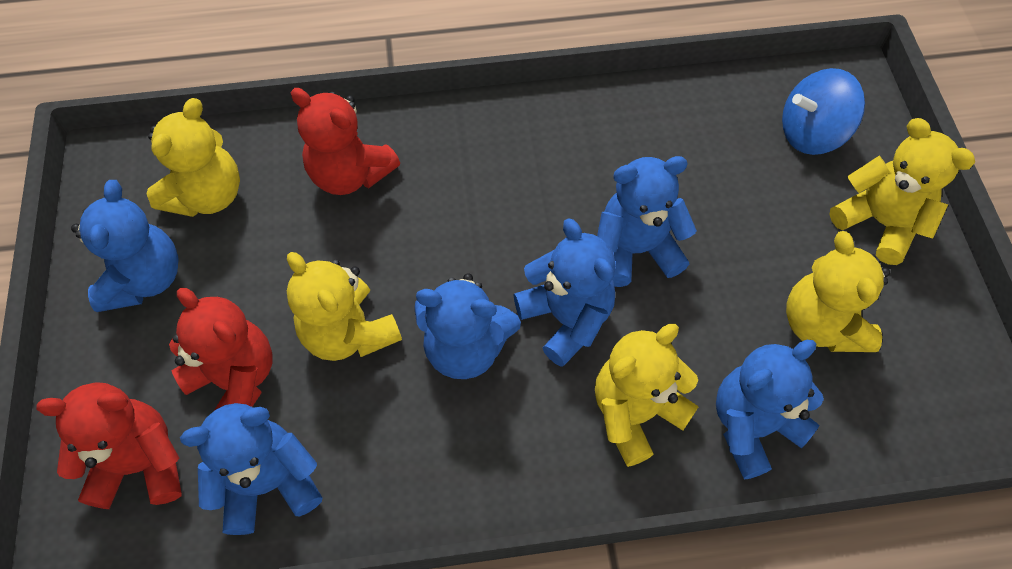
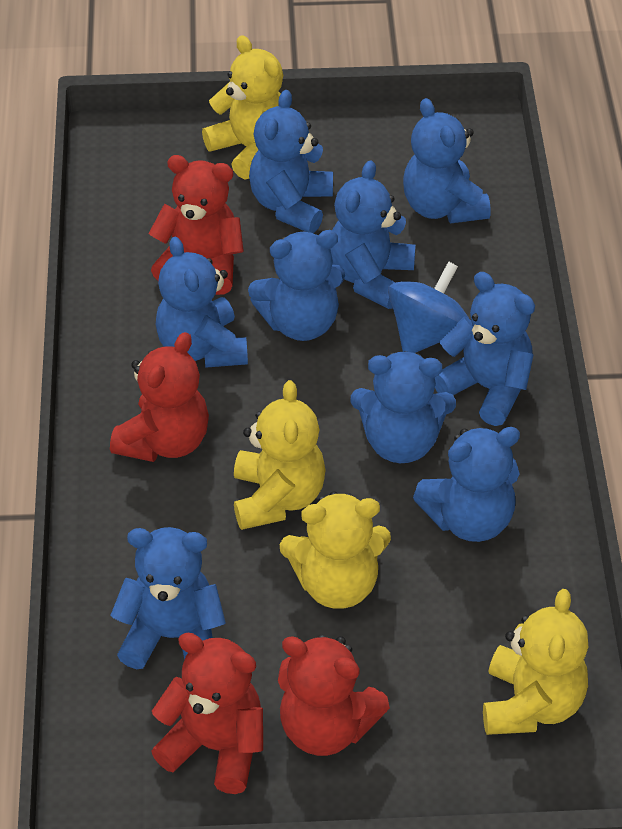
blue teddy bear: [71,180,179,312] [180,403,322,535] [414,273,521,379] [514,219,616,367] [597,156,697,287] [716,340,824,480] = 6 -> [110,527,226,669] [156,237,248,368] [248,230,345,341] [249,90,333,233] [330,160,416,309] [350,351,456,463] [403,98,491,223] [413,427,520,542] [435,272,535,426] = 9
red teddy bear: [36,382,182,509] [169,288,273,410] [290,88,400,195] = 3 -> [110,332,209,462] [148,155,244,295] [151,633,263,794] [278,635,390,756] = 4
yellow teddy bear: [147,98,240,217] [287,252,402,361] [595,324,699,467] [786,231,890,352] [829,118,975,265] = 5 -> [202,35,283,179] [234,380,326,530] [280,491,391,609] [483,589,588,735] = 4

